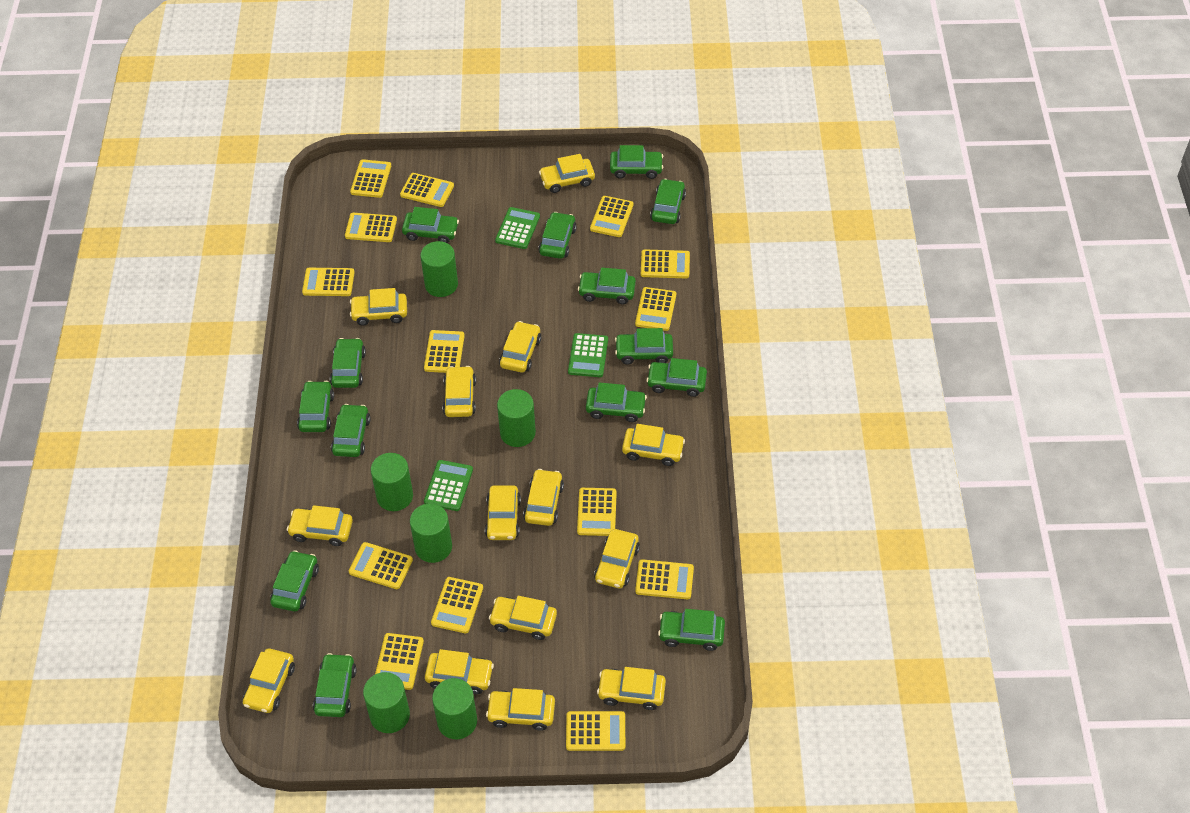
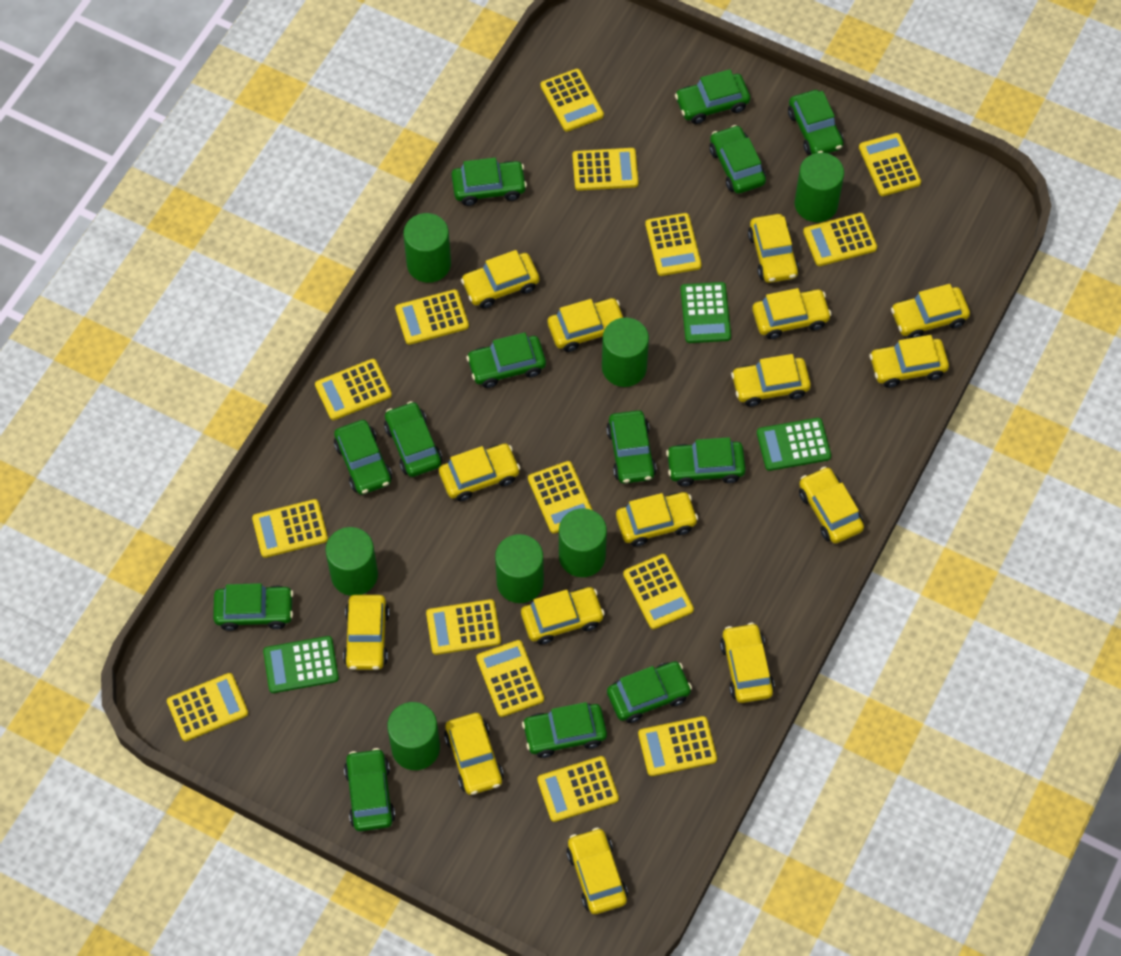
green car: [270,550,319,612] [297,381,334,432] [313,653,357,717] [330,338,366,388] [331,404,370,457] [402,207,459,243] [538,212,577,259] [578,268,636,304] [586,382,647,422] [610,145,663,179] [615,328,673,365] [646,358,707,397] [650,179,686,224] [658,609,725,651] = 14 -> [213,583,294,631] [334,420,392,495] [344,748,395,831] [384,401,442,477] [451,158,527,206] [466,332,546,388] [522,702,607,758] [606,410,656,484] [607,661,692,723] [666,437,746,486] [675,69,750,124] [710,125,766,194] [788,90,844,155] = 13
green cylinder: [363,672,410,733] [371,453,413,511] [410,503,452,563] [420,241,458,297] [432,678,477,739] [497,389,536,447] = 6 -> [325,527,378,596] [387,702,440,770] [404,213,451,283] [495,534,544,603] [559,508,607,577] [602,317,649,387] [794,153,844,222] = 7
yellow calculator: [302,268,355,296] [345,213,397,242] [349,542,413,589] [350,159,391,198] [375,633,424,690] [400,173,454,207] [424,330,465,373] [431,577,483,633] [566,711,625,751] [577,488,617,536] [590,196,633,237] [635,287,676,331] [635,559,694,599] [641,249,690,278] = 14 -> [167,673,248,741] [252,499,328,558] [315,359,392,420] [395,289,469,345] [426,599,501,655] [476,640,544,717] [528,461,592,533] [537,756,619,822] [541,69,604,132] [572,148,639,191] [623,554,694,629] [638,716,717,776] [645,213,702,276] [803,213,877,266] [859,133,921,196] = 15
yellow car: [243,648,295,713] [287,505,353,546] [350,288,407,326] [425,649,494,694] [443,366,476,417] [485,485,521,540] [486,688,555,731] [489,596,557,640] [499,321,541,373] [523,469,564,526] [539,154,595,193] [594,529,640,588] [597,667,666,710] [622,424,685,466] = 14 -> [343,595,390,670] [439,443,520,501] [444,713,504,795] [461,250,539,309] [521,587,605,645] [548,298,623,352] [567,827,628,914] [616,492,698,547] [720,623,775,703] [731,354,811,407] [748,214,799,283] [752,288,832,339] [799,467,864,544] [869,335,949,388] [891,284,970,338] = 15

